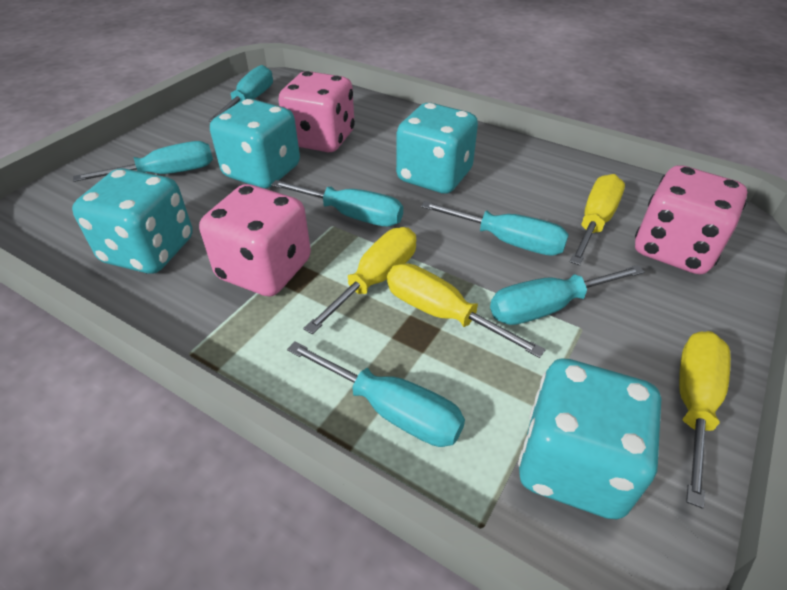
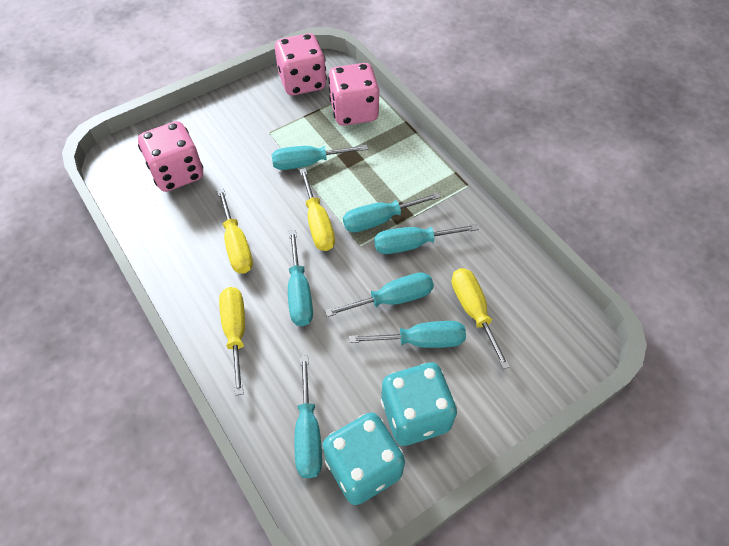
turquoise dice: [72,168,192,274] [210,99,300,188] [396,103,478,194] [518,358,661,520] = 4 -> [323,412,405,505] [381,362,457,446] = 2
turquoise screwdriver: [73,141,213,182] [208,65,273,122] [271,180,403,227] [287,341,465,447] [421,201,569,256] [490,265,645,325] = 6 -> [271,145,368,170] [288,230,313,326] [295,355,322,478] [325,272,434,317] [343,192,441,232] [349,321,466,348] [374,224,478,254] = 7

